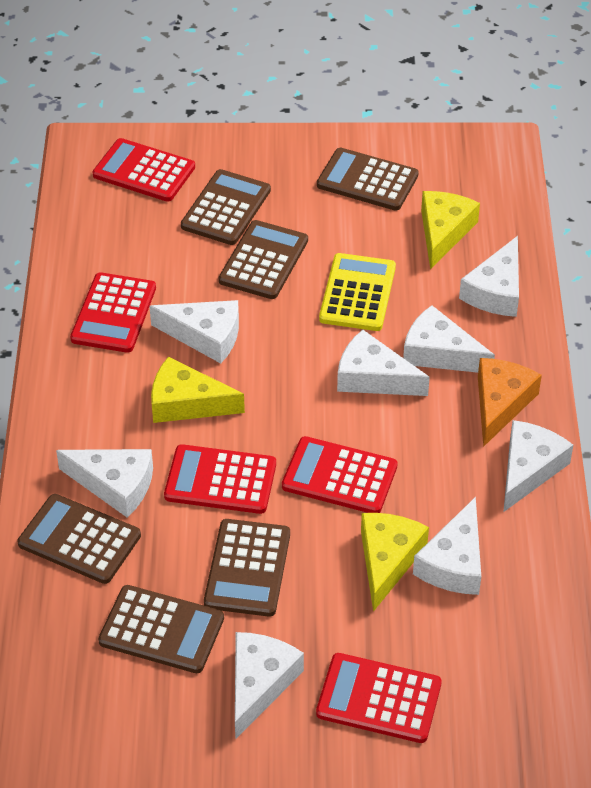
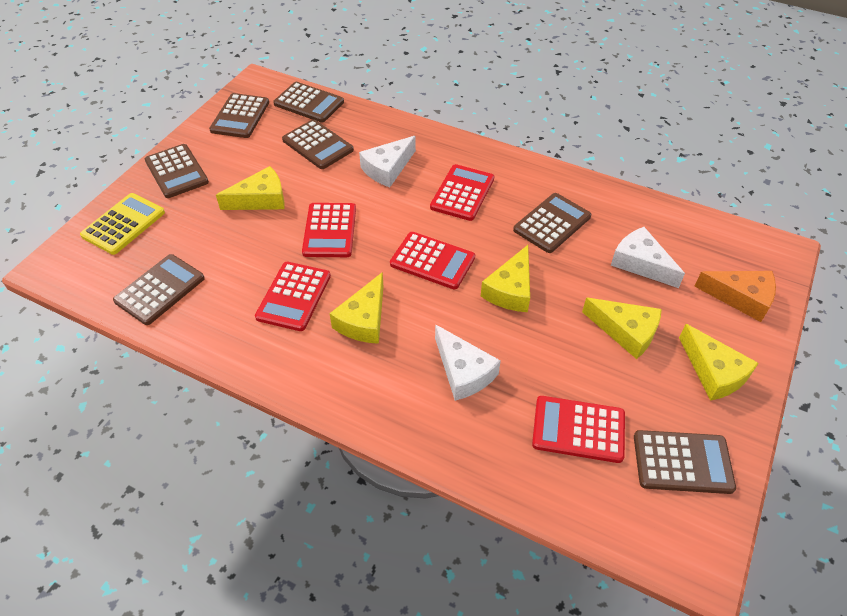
brown calculator: [18,494,141,584] [98,585,224,673] [181,169,271,245] [204,519,290,617] [219,220,308,299] [317,148,419,211] = 6 -> [113,254,205,325] [145,144,209,198] [209,93,269,138] [273,82,344,123] [282,119,354,169] [513,193,591,253] [634,430,736,494] = 7
white cheese: [56,449,153,517] [150,300,239,364] [235,632,304,740] [337,330,430,396] [403,305,495,373] [413,497,481,595] [459,236,519,317] [503,420,573,512] = 8 -> [359,136,416,187] [435,324,501,401] [611,227,685,288] = 3
yellow cheese: [151,356,245,423] [361,513,429,612] [421,191,480,269] = 3 -> [216,166,285,210] [330,272,384,344] [481,245,530,312] [582,298,662,359] [679,324,759,401] = 5

